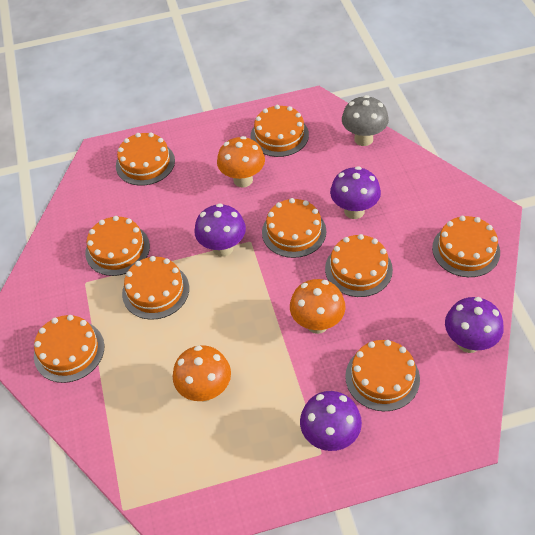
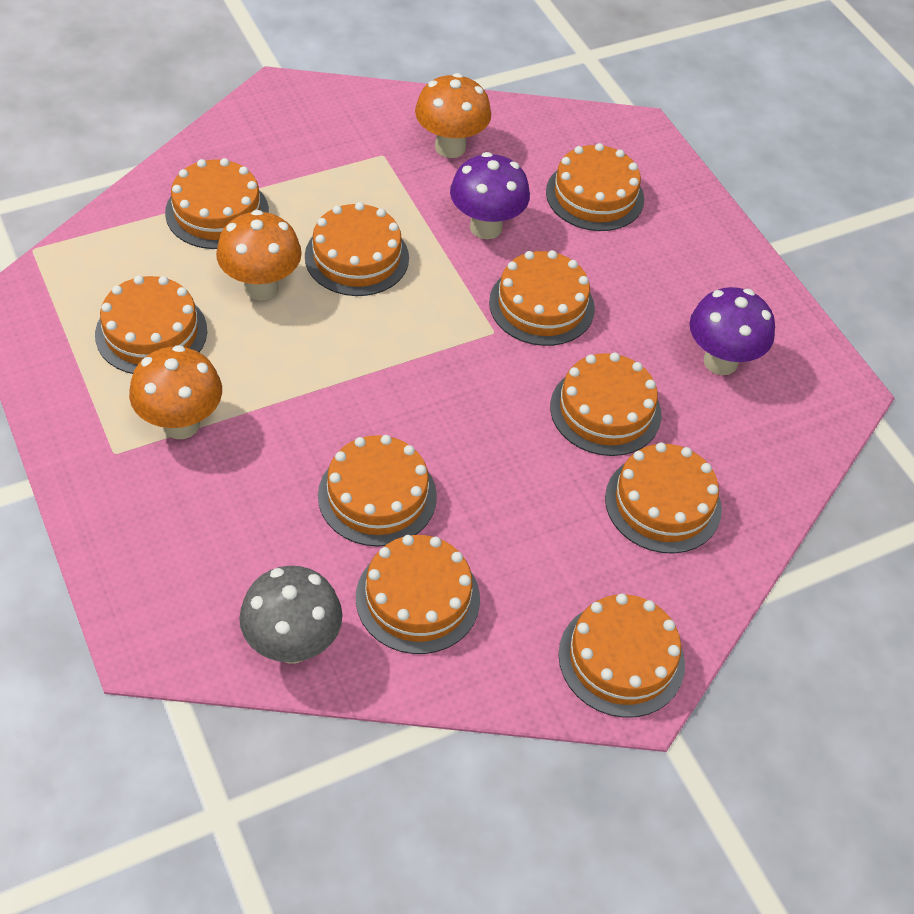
orange cake: [34,315,104,383] [85,216,150,276] [116,132,175,186] [122,256,189,320] [250,105,309,157] [262,198,326,258] [325,234,393,297] [345,340,420,411] [432,216,500,277] = 9 -> [95,276,207,374] [165,158,269,249] [305,202,409,296] [318,435,437,547] [356,535,480,654] [489,250,595,346] [546,143,644,231] [550,352,662,456] [558,594,685,718] [605,442,722,554] = 10
purple mushroom: [194,203,246,257] [300,391,362,451] [330,166,381,219] [445,297,504,353] = 4 -> [450,152,530,239] [689,287,775,375] = 2

